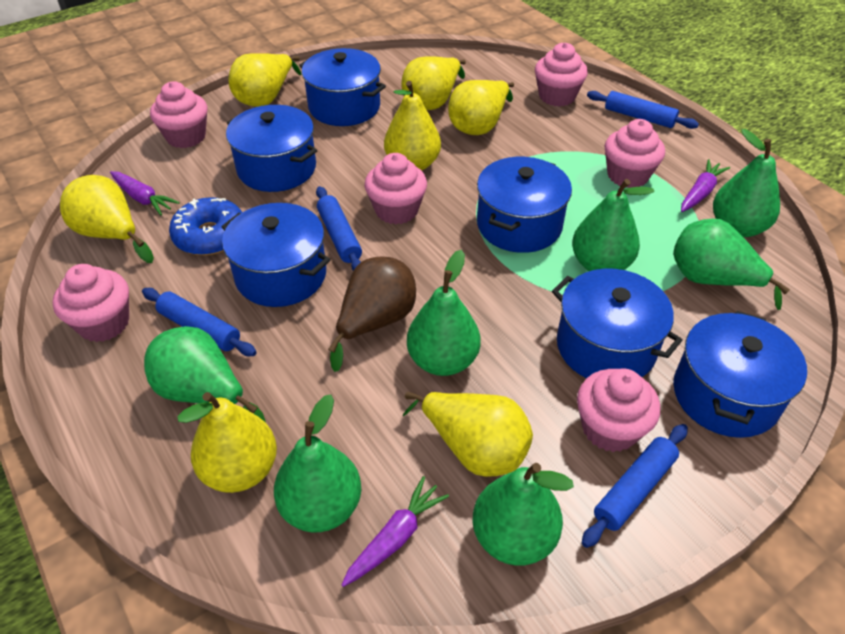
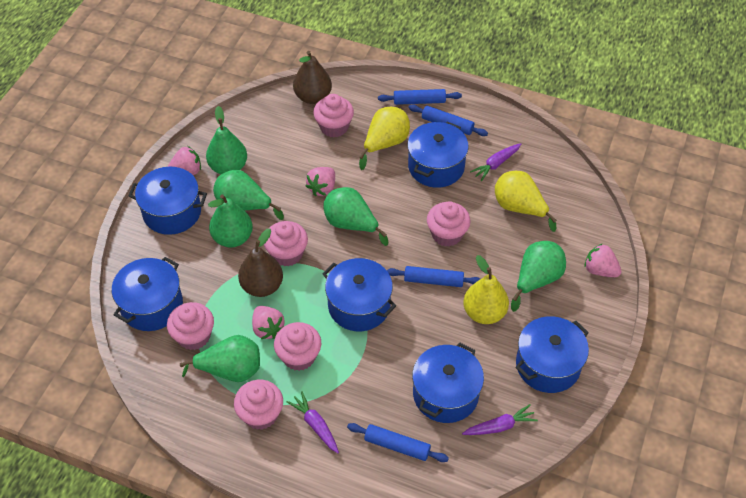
blue donut: [169,197,242,255] = 1 -> none = 0
brown pear: [328,256,416,372] = 1 -> [238,228,283,297] [293,51,332,104] = 2
green pear: [144,326,266,423] [274,394,361,532] [407,250,481,376] [472,463,574,566] [572,179,654,271] [673,218,790,310] [713,129,780,237] = 7 -> [180,335,260,382] [206,106,247,174] [208,194,253,247] [213,170,284,220] [323,187,388,246] [511,241,566,312] = 6
pink strawberry: none = 0 -> [168,146,201,175] [252,306,285,339] [306,167,335,196] [584,243,621,277] = 4
yellow pear: [60,175,154,263] [177,392,277,493] [228,53,301,107] [384,81,441,171] [402,56,466,110] [402,392,533,477] [448,80,514,135] = 7 -> [359,107,410,170] [463,255,509,324] [495,171,557,232] = 3

